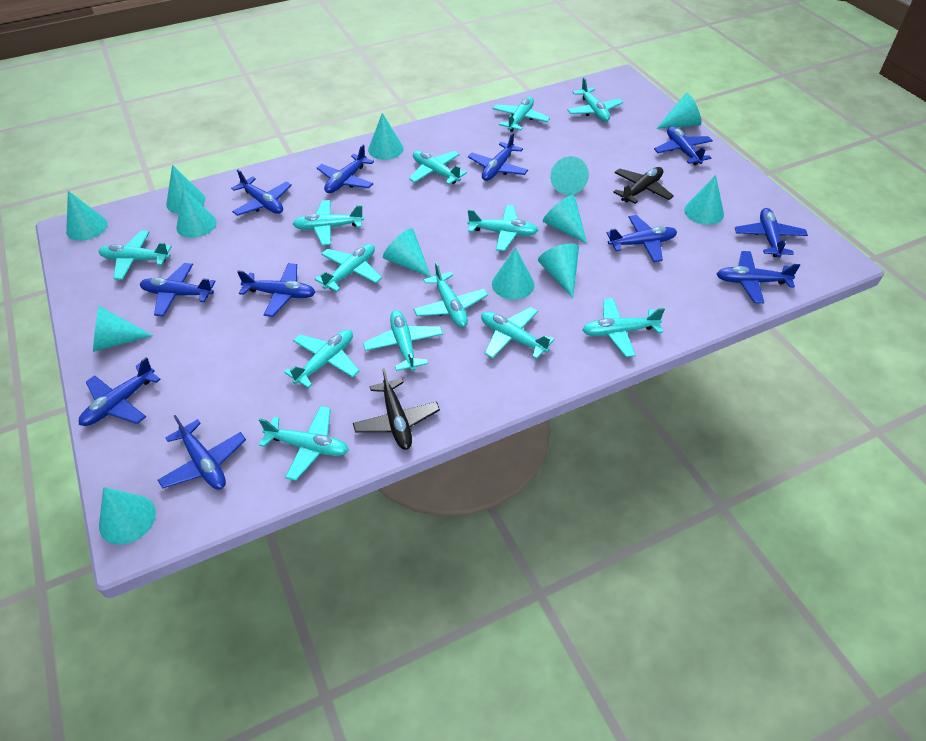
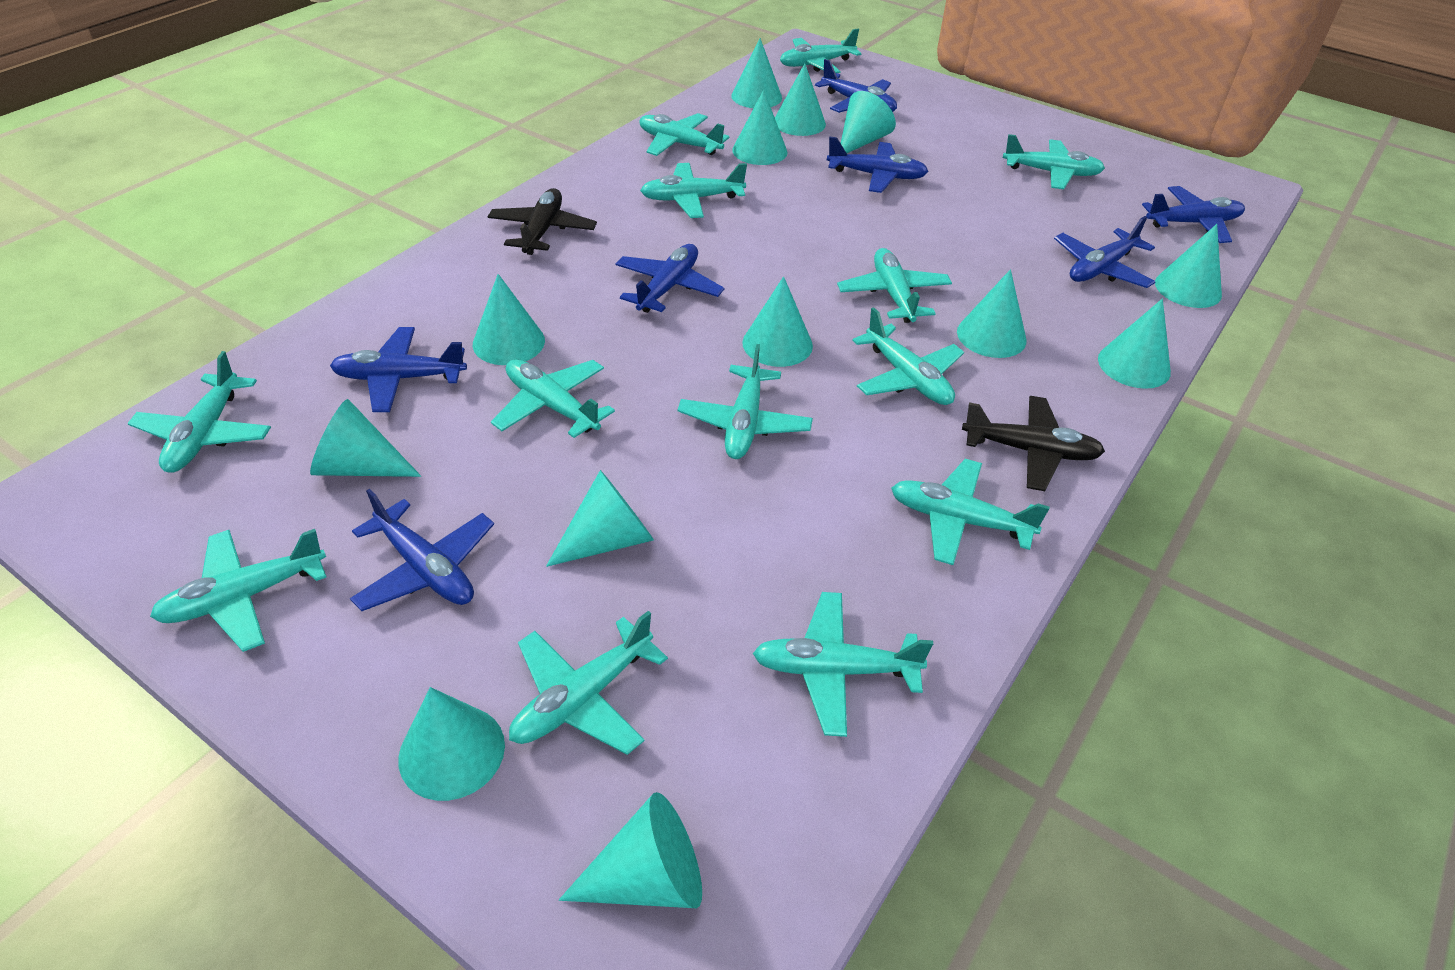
blue plane: [79,357,161,426] [140,263,215,317] [158,415,246,490] [231,170,292,216] [237,263,316,317] [317,145,374,193] [468,132,528,181] [606,215,677,262] [654,126,713,165] [717,251,800,303] [735,208,808,258] = 11 -> [330,327,467,412] [350,489,494,611] [615,244,724,313] [815,59,897,113] [827,137,929,193] [1054,216,1155,288] [1142,186,1245,243] = 7

